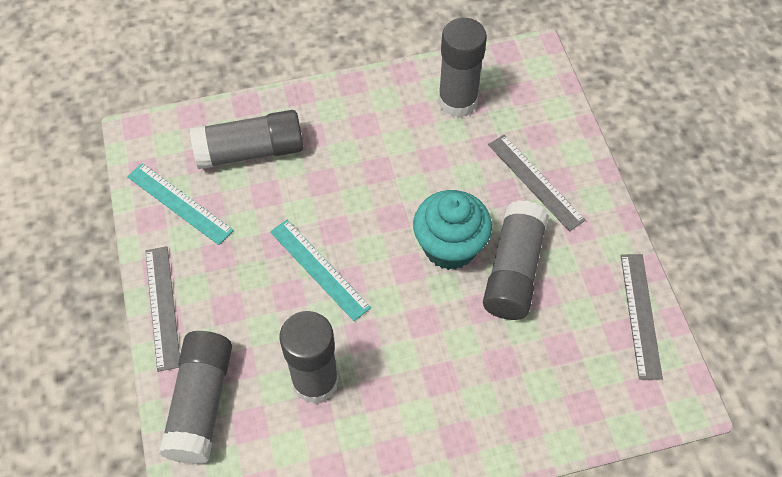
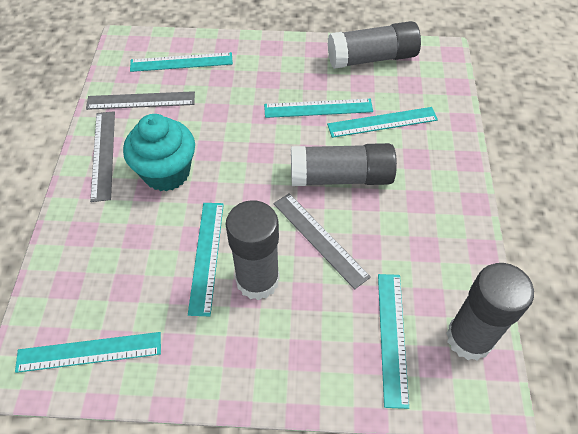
grey glue stick: [159,331,232,464] [190,110,303,169] [280,311,339,404] [438,18,487,118] [483,200,549,320] = 5 -> [225,200,280,300] [291,143,397,186] [328,21,421,69] [446,263,534,360] = 4
turquoise ruler: [127,163,234,245] [270,220,371,321] = 2 -> [15,332,161,373] [130,52,233,72] [188,203,224,316] [264,98,373,118] [327,107,438,138] [378,274,409,409] = 6

